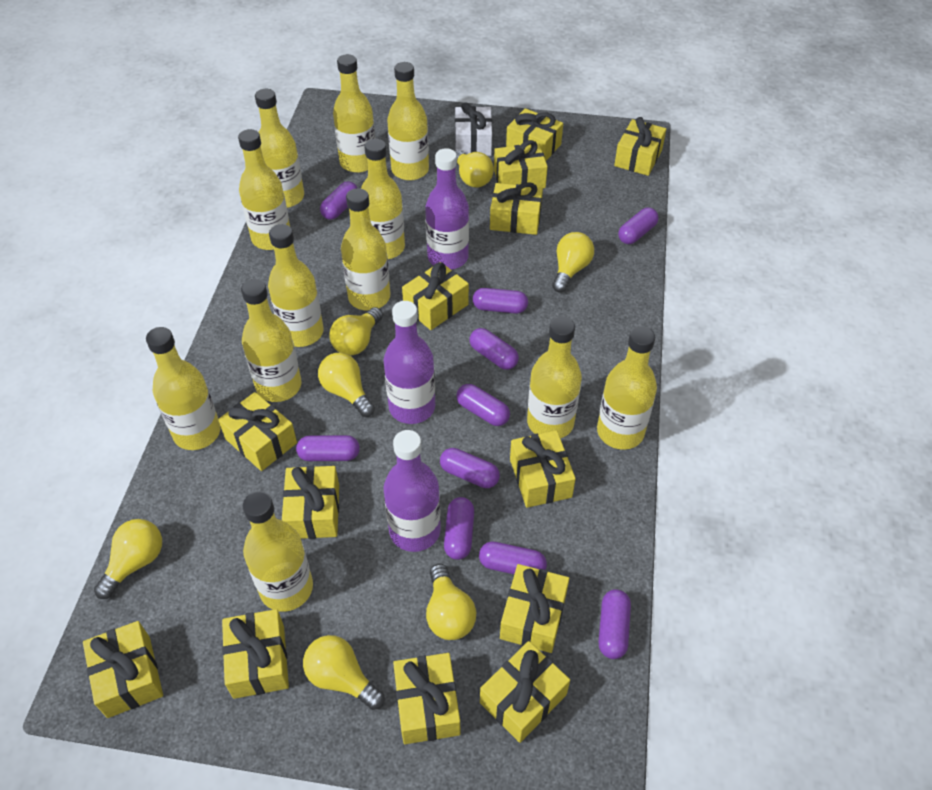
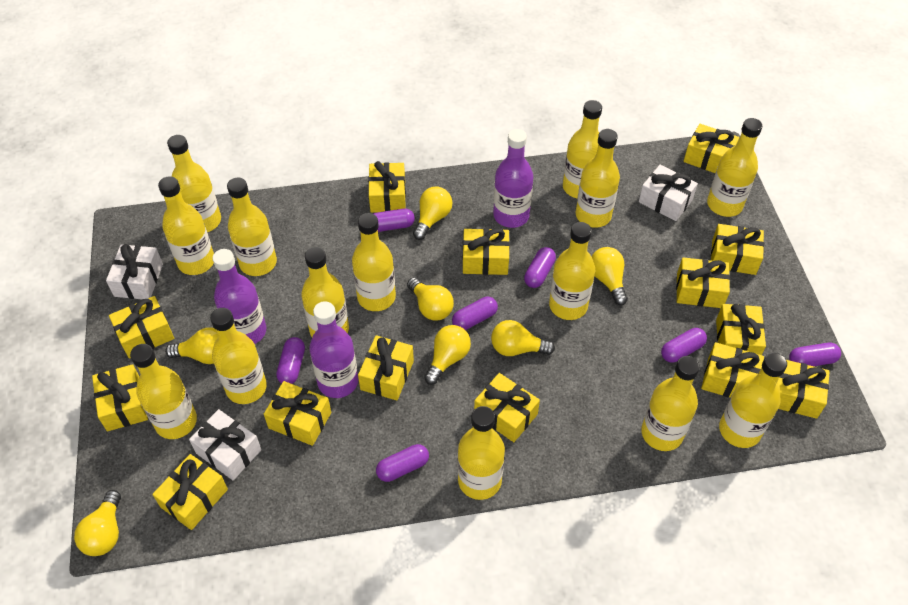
purple capsule: [296,435,360,461] [320,181,357,220] [440,448,500,488] [444,497,474,560] [456,384,510,426] [470,328,519,370] [473,288,528,314] [479,542,547,574] [599,589,631,659] [618,208,659,244] = 10 -> [276,337,305,384] [373,209,415,232] [376,444,429,482] [452,297,498,330] [524,247,556,288] [661,328,707,363] [789,342,841,366] = 7
white gift: [455,103,492,156] = 1 -> [106,244,163,300] [189,409,262,480] [639,165,698,221] = 3
yellow bottle: [146,327,221,450] [238,129,290,250] [241,279,302,402] [243,492,313,612] [255,89,304,208] [268,224,324,347] [333,54,375,173] [341,188,390,310] [361,139,405,259] [387,62,429,181] [527,316,582,438] [597,326,657,450] = 12 -> [130,344,197,439] [158,176,214,275] [167,135,221,232] [210,308,267,404] [227,178,277,276] [301,247,349,337] [352,213,396,311] [458,406,505,500] [549,222,595,320] [563,100,602,198] [576,129,620,228] [641,356,700,451] [707,118,763,217] [719,353,787,448] = 14
yellow gift: [83,621,163,718] [218,392,297,471] [222,609,289,699] [282,466,339,539] [393,653,460,744] [402,262,469,330] [480,641,570,743] [490,182,543,235] [494,140,548,188] [500,564,569,653] [506,108,563,161] [510,430,576,508] [614,117,666,176] = 13 -> [92,364,148,431] [109,296,174,358] [152,454,228,530] [264,381,331,446] [358,335,414,400] [368,161,406,213] [463,228,510,275] [474,373,540,442] [676,257,730,308] [684,124,739,173] [701,342,764,398] [711,224,764,275] [716,304,766,355] [777,360,830,419] = 14

